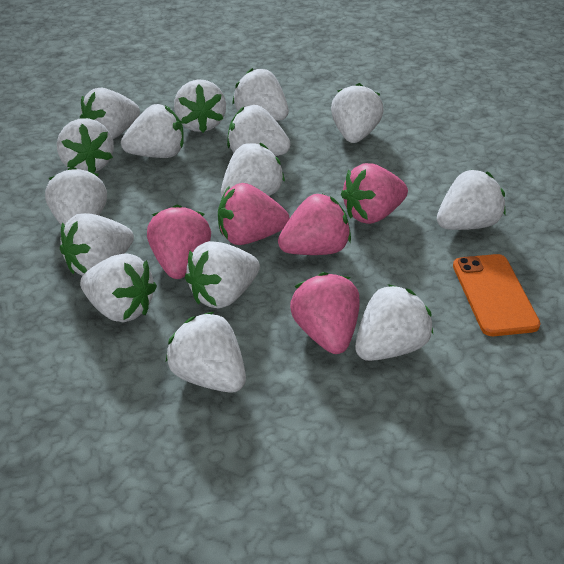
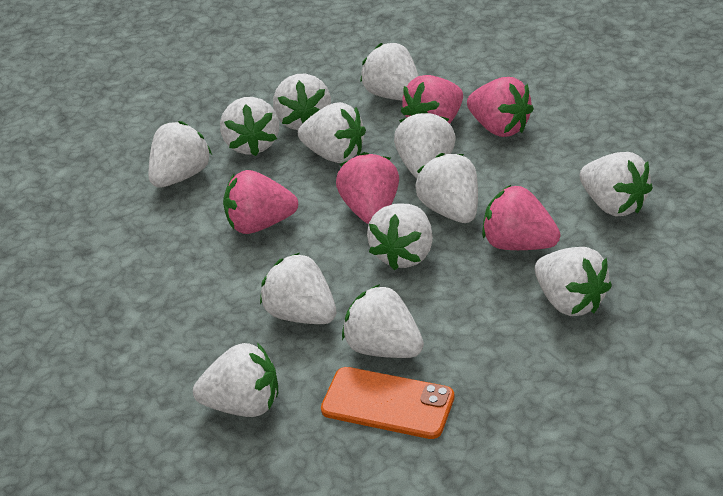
white strawberry: [45,167,107,225] [57,118,114,173] [60,213,134,276] [80,88,140,139] [80,253,157,322] [121,104,184,158] [166,312,246,393] [174,79,226,133] [185,241,260,309] [221,143,285,197] [227,105,291,156] [232,68,289,121] [331,83,384,143] [355,284,433,361] [437,170,505,230] = 15 -> [149,121,212,188] [193,343,278,417] [220,97,279,156] [260,253,336,324] [273,74,331,130] [298,102,366,163] [342,284,424,358] [360,43,418,100] [367,204,433,270] [394,111,456,179] [415,153,478,223] [534,247,612,316] [580,152,653,217] = 13

